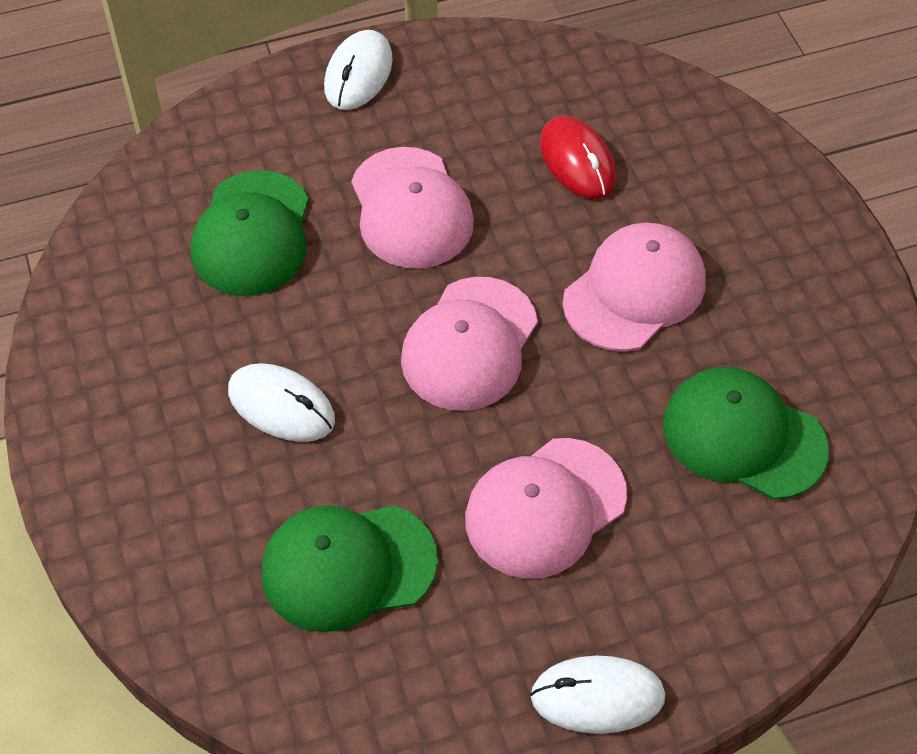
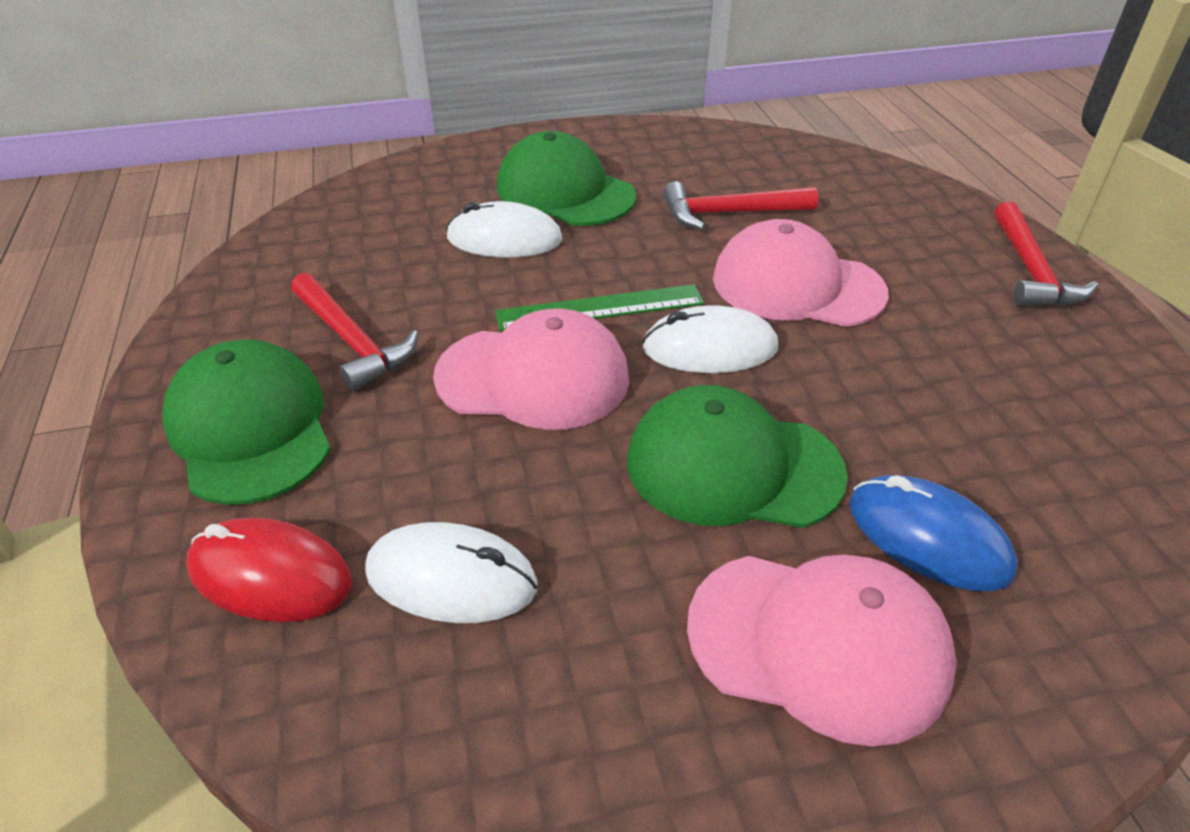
blue mouse: none = 0 -> [849,475,1018,591] = 1
green ruler: none = 0 -> [495,284,704,331] = 1
pink cap: [351,147,474,269] [401,277,538,411] [465,438,627,579] [563,222,706,352] = 4 -> [433,309,629,430] [687,555,957,746] [713,219,889,327] = 3
red hammer: none = 0 -> [291,273,418,391] [663,181,819,230] [994,202,1098,306] = 3

